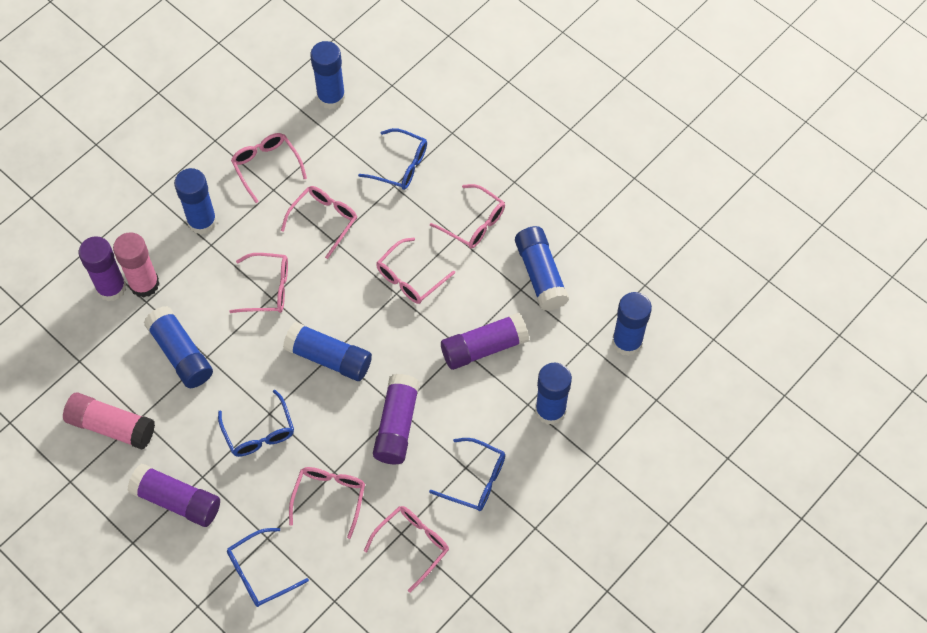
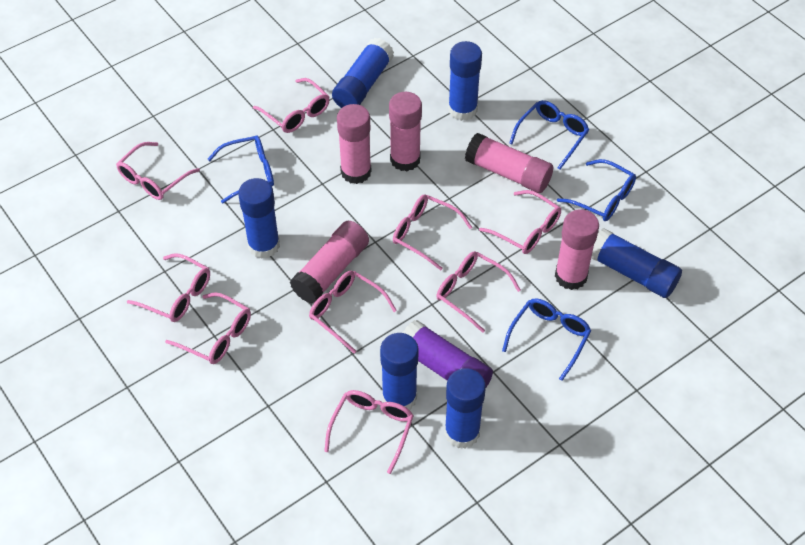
blue glue stick: [144,306,213,388] [174,168,217,234] [283,322,372,381] [310,41,346,109] [515,226,569,311] [535,362,572,425] [612,292,652,356] = 7 -> [238,178,280,259] [332,38,394,108] [380,333,419,410] [445,368,486,448] [448,41,482,121] [591,228,682,298] = 6
pink glasses: [229,253,288,313] [231,133,307,203] [281,186,357,259] [289,467,365,539] [364,506,449,593] [376,237,455,304] [430,184,505,249] = 7 -> [116,142,200,200] [127,253,210,322] [165,292,251,364] [253,78,330,133] [309,271,397,353] [324,390,414,474] [393,194,472,270] [436,251,521,333] [479,190,561,254] = 9
pink glue stick: [63,392,155,450] [113,232,159,298] = 2 -> [290,221,369,304] [337,104,371,184] [389,92,422,171] [465,133,553,193] [555,209,599,290] = 5
purple glue stick: [79,236,126,301] [128,464,220,527] [373,374,420,464] [441,313,529,370] = 4 -> [402,320,493,387] = 1

